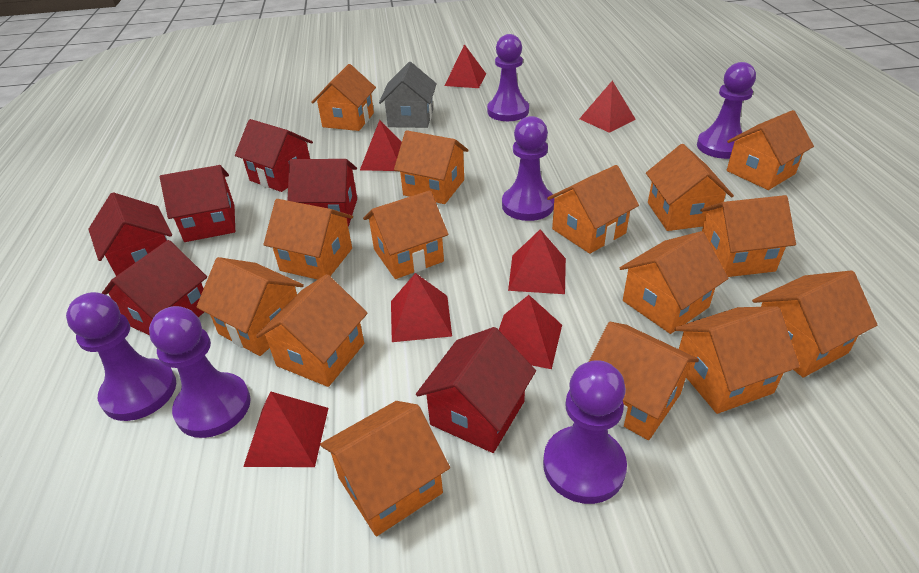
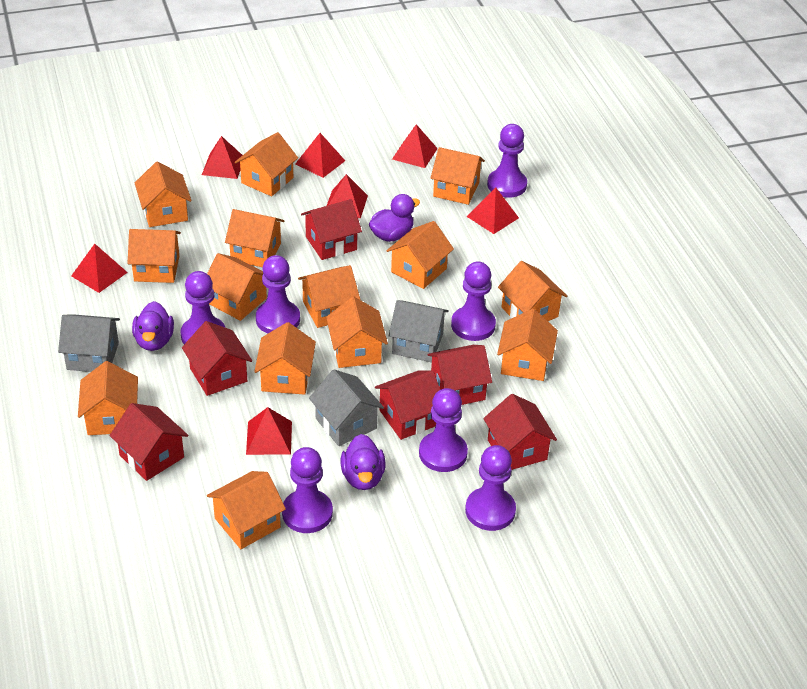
grey house: [379,62,437,128] = 1 -> [58,314,120,372] [309,369,384,446] [389,300,449,362] = 3
orange house: [196,257,304,356] [256,274,367,387] [263,199,353,280] [311,64,376,131] [320,401,450,536] [363,190,448,279] [394,130,469,204] [547,165,639,254] [589,322,699,440] [620,231,728,334] [646,144,734,231] [674,306,800,414] [700,195,796,277] [727,110,814,190] [752,270,877,377] = 15 -> [78,361,138,435] [128,229,181,283] [135,161,192,227] [207,253,267,321] [207,471,286,549] [225,209,284,267] [235,132,298,196] [254,322,316,395] [298,265,360,328] [326,296,388,368] [386,221,454,289] [431,147,485,205] [497,309,558,381] [498,261,567,321] = 14
purple duck: none = 0 -> [132,301,174,351] [341,434,385,490] [369,194,420,242] = 3
purple pawn: [66,292,176,421] [149,306,251,438] [487,34,529,121] [502,116,554,221] [543,360,627,504] [697,62,756,159] = 6 -> [180,271,225,344] [256,255,300,333] [282,447,333,533] [419,388,468,472] [451,262,496,341] [465,445,516,531] [487,124,527,198] = 7

